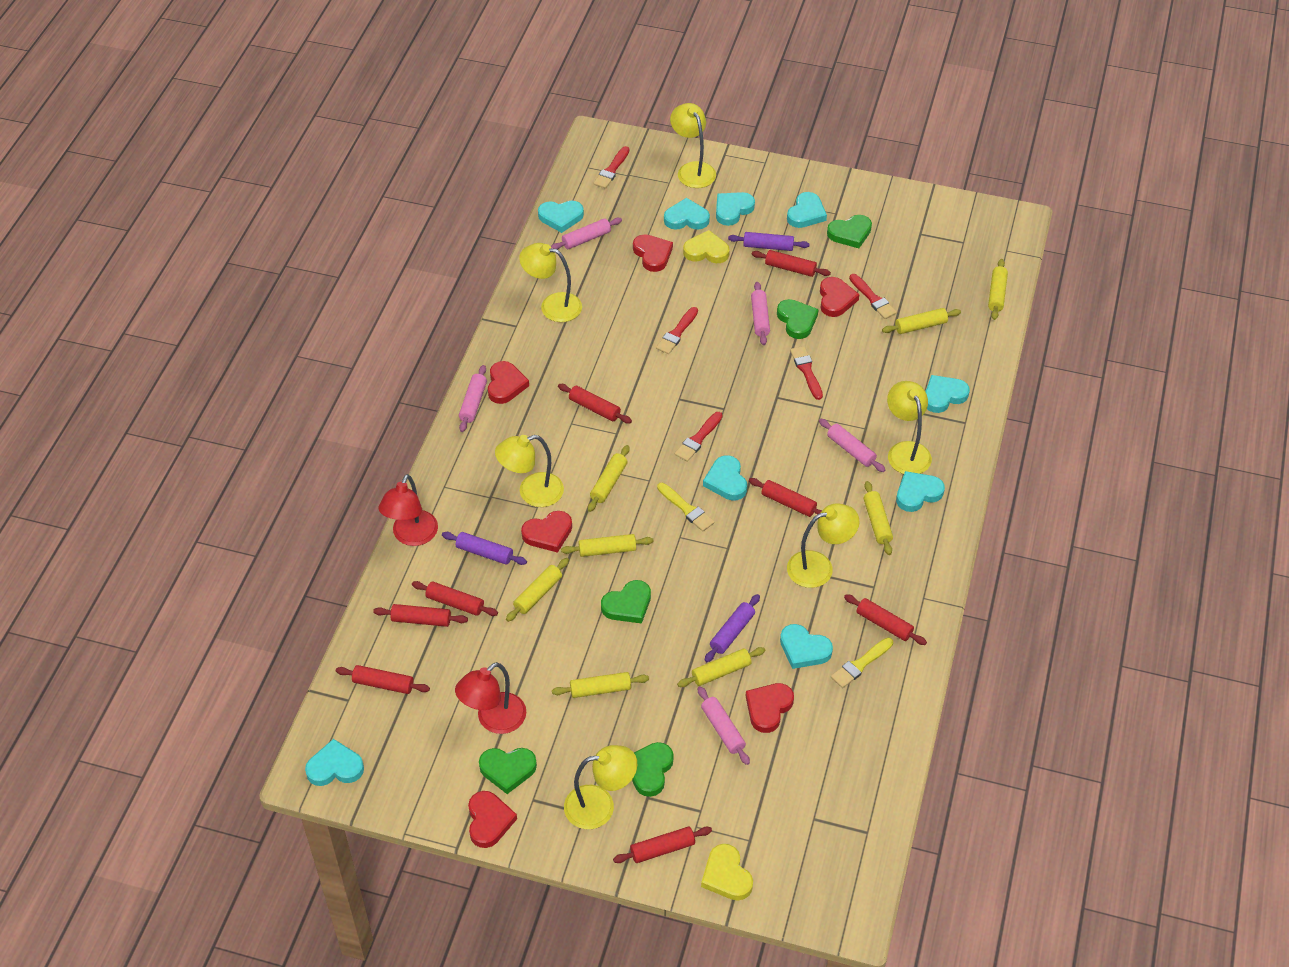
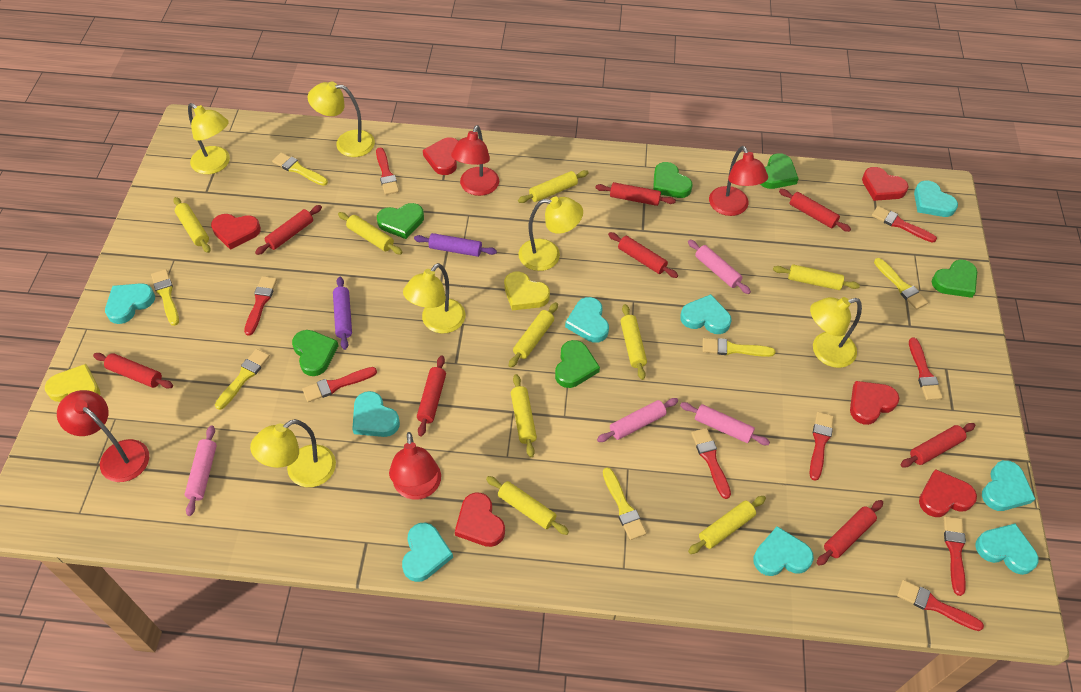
green heart: [479,748,537,794] [601,580,651,624] [632,742,674,797] [777,299,819,339] [827,215,872,248] = 5 -> [292,330,338,376] [377,203,424,239] [555,340,600,388] [653,162,693,198] [760,153,799,189] [931,260,977,298] = 6
pink rolling pin: [459,365,487,432] [551,218,622,250] [698,686,750,765] [751,282,770,345] [819,419,885,472] = 5 -> [184,425,217,516] [597,398,678,442] [680,402,770,445] [688,239,751,294] = 4
purple rolling pin: [442,532,527,565] [705,594,760,662] [728,232,810,251] = 3 -> [333,277,352,350] [414,233,497,257] = 2
red brush: [593,146,630,189] [656,307,698,354] [675,412,723,462] [790,346,823,400] [849,274,897,319] = 5 -> [244,276,277,336] [302,367,377,402] [376,147,399,195] [691,428,731,499] [810,412,834,481] [872,206,937,243] [897,580,984,631] [909,338,943,400] [943,516,966,596] = 9
red lamp: [378,474,438,546] [455,662,526,734] = 2 -> [57,390,149,482] [389,432,441,500] [451,125,499,196] [709,146,768,216] = 4
yellow brush: [657,483,714,531] [831,638,893,688] = 2 -> [151,269,179,326] [215,349,270,410] [272,153,328,186] [603,468,646,540] [703,338,775,357] [874,258,928,310] = 6
yellow rolling pin: [506,558,569,622] [552,672,649,698] [561,534,654,557] [588,445,630,512] [677,647,765,687] [864,481,893,555] [882,308,961,334] [988,259,1008,320] = 8 -> [173,197,211,253] [338,212,402,254] [486,476,569,535] [509,302,558,368] [511,374,537,457] [518,170,588,203] [620,304,647,380] [688,496,766,554] [773,264,860,290] = 9

